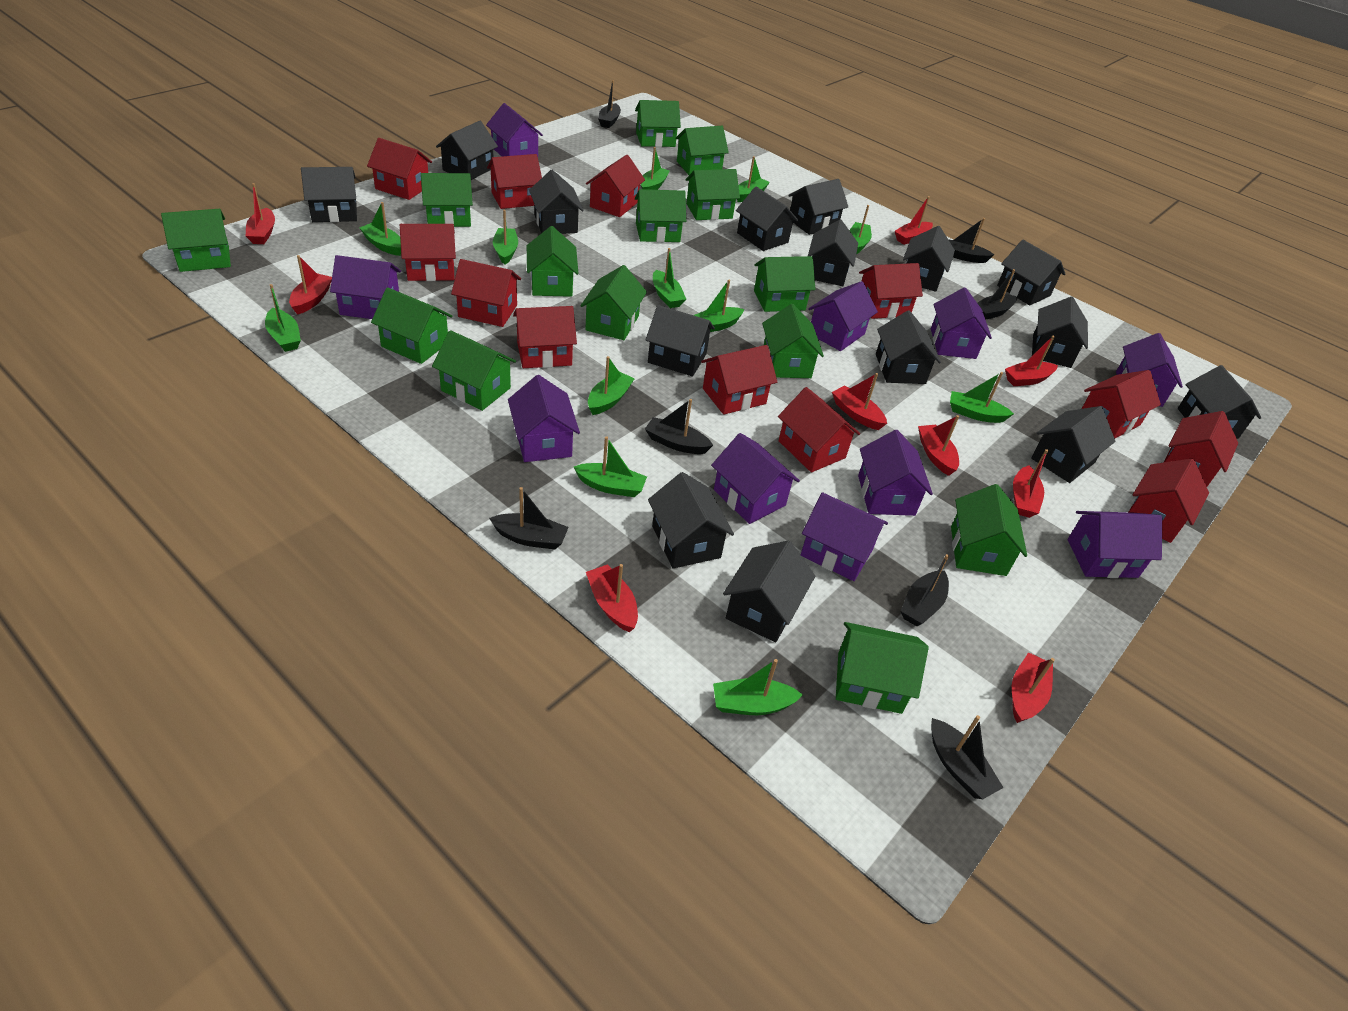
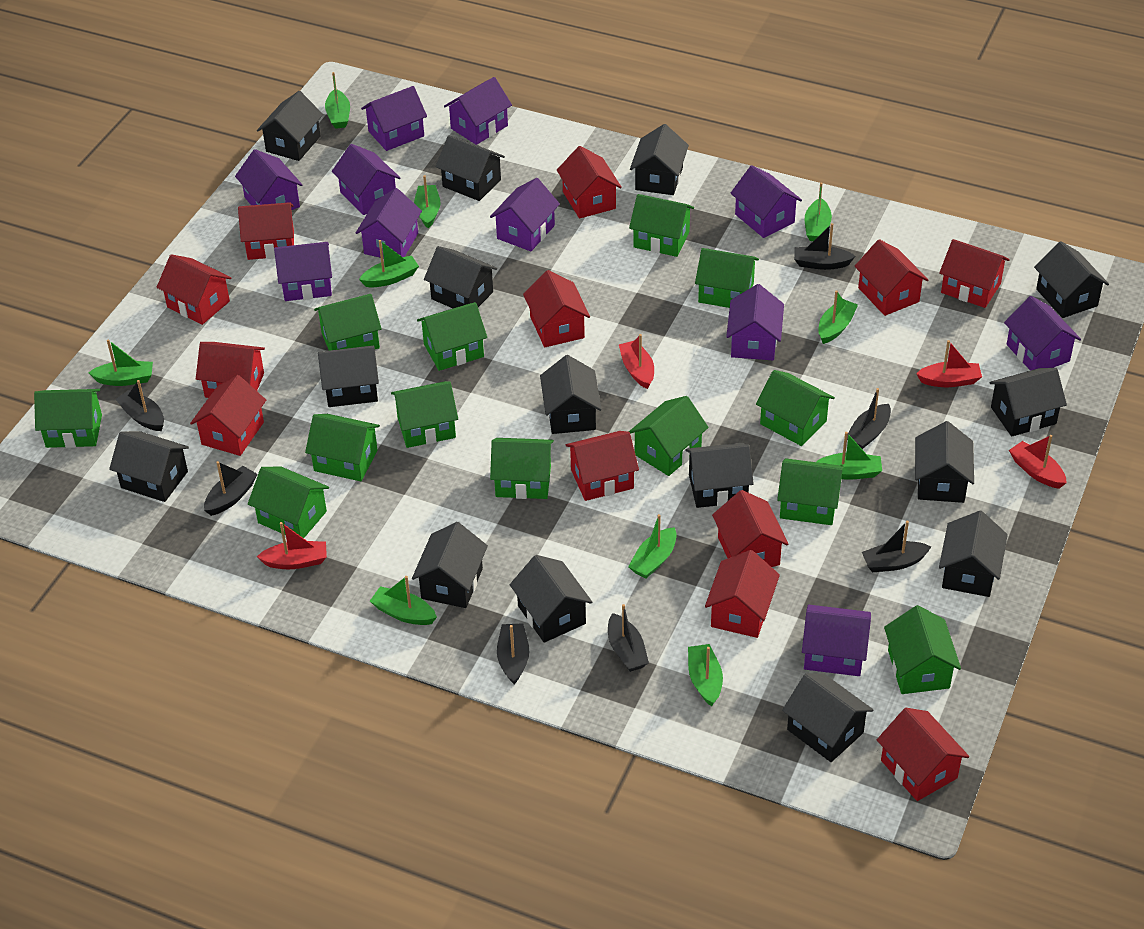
green boat: [265,284,301,352] [359,202,401,256] [493,210,518,265] [574,436,647,497] [588,356,635,415] [641,147,670,190] [653,248,686,308] [694,280,744,332] [713,659,803,715] [737,156,770,202] [850,205,872,254] [950,372,1014,423] = 12 -> [88,339,153,386] [325,72,350,129] [359,240,419,287] [370,576,437,625] [414,175,441,229] [628,514,677,579] [688,644,723,706] [805,182,832,241] [816,432,882,480] [818,290,858,344] = 10
green house: [161,209,231,272] [371,287,452,364] [421,173,473,227] [432,330,516,411] [527,226,579,297] [580,265,647,340] [635,100,681,147] [635,189,686,242] [675,126,729,175] [686,169,740,220] [754,256,815,312] [762,304,824,378] [836,622,929,714] [951,484,1027,576] = 14 -> [34,389,102,448] [248,467,329,538] [305,414,380,481] [314,294,382,351] [391,381,458,448] [417,302,487,371] [490,438,554,499] [629,194,694,257] [629,396,709,476] [695,248,759,308] [756,370,835,446] [777,458,844,525] [884,605,961,694] = 13
purple house: [330,255,401,319] [486,103,543,156] [508,375,580,462] [711,433,800,524] [801,492,888,581] [808,281,878,351] [858,430,933,516] [931,287,992,359] [1067,511,1162,578] [1116,333,1183,407] = 10 -> [235,149,302,210] [274,242,332,301] [332,144,400,215] [356,188,422,258] [361,86,427,151] [444,77,512,145] [490,178,560,251] [726,284,784,360] [730,165,802,238] [802,605,871,676] [1004,296,1081,371] = 11
red boat: [246,183,275,244] [289,255,332,315] [586,564,638,632] [832,373,887,430] [895,196,933,245] [918,415,959,476] [1005,335,1058,386] [1012,652,1055,723] [1013,449,1048,518] = 9 -> [257,522,327,569] [619,334,654,389] [916,340,982,387] [1009,435,1067,489] = 4

